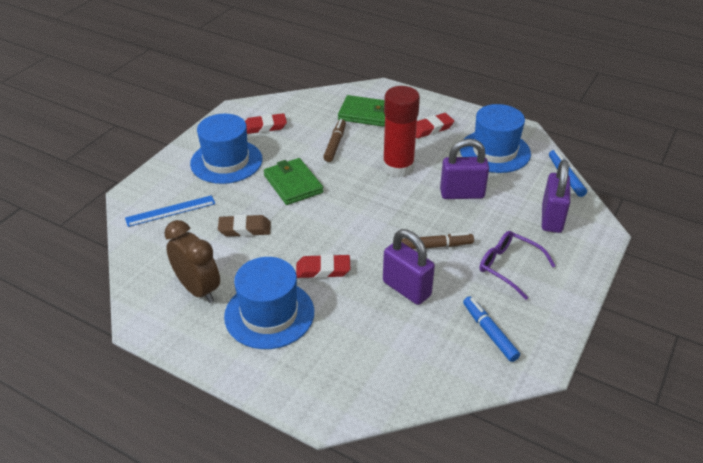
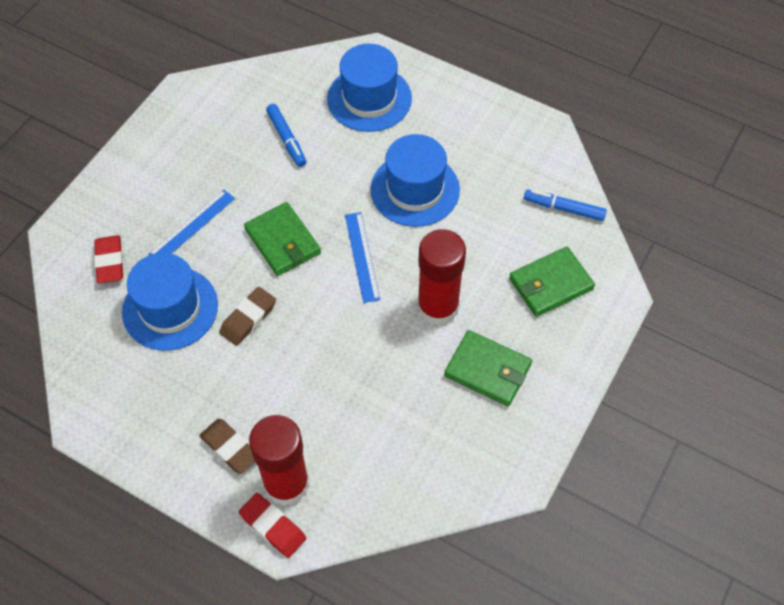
blue ruler: [125,195,215,227] = 1 -> [148,189,235,255] [345,212,380,303] = 2
brown clock: [164,220,220,303] = 1 -> none = 0
brown eraser: [218,214,271,237] = 1 -> [199,419,255,474] [219,287,276,346] = 2
brown marker: [323,119,346,162] [401,232,474,249] = 2 -> none = 0
green wallet: [264,158,323,205] [338,95,385,127] = 2 -> [244,202,321,276] [444,330,532,406] [509,246,595,317] = 3
purple glasses: [479,231,556,300] = 1 -> none = 0
purple padlock: [383,229,435,305] [440,139,489,199] [542,160,570,233] = 3 -> none = 0
red eraser: [245,113,287,134] [296,254,350,278] [416,113,454,139] = 3 -> [94,235,123,283] [239,493,306,558] = 2
red glue stick: [383,86,420,178] = 1 -> [249,415,309,506] [417,229,466,326] = 2

